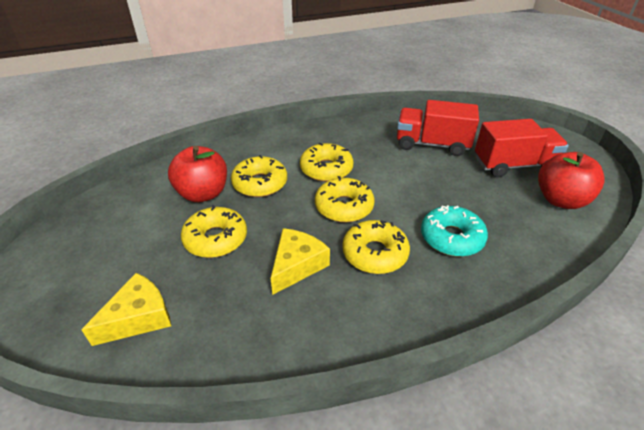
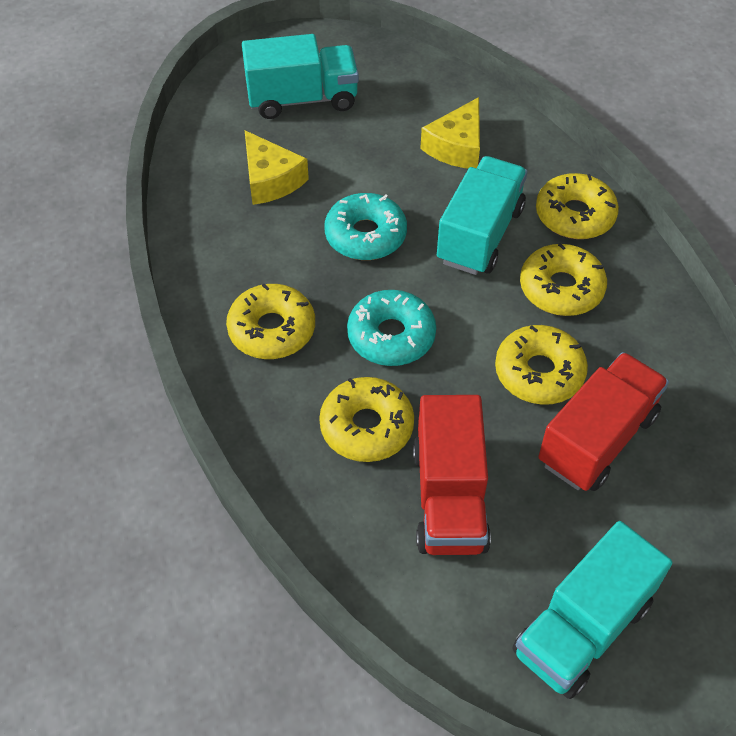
red apple: [168,146,227,202] [538,152,605,209] = 2 -> none = 0
turquoise donut: [421,205,488,257] = 1 -> [324,193,407,260] [347,290,436,366] = 2
turquoise truck: none = 0 -> [242,34,359,119] [437,156,528,275] [512,521,672,699] = 3

